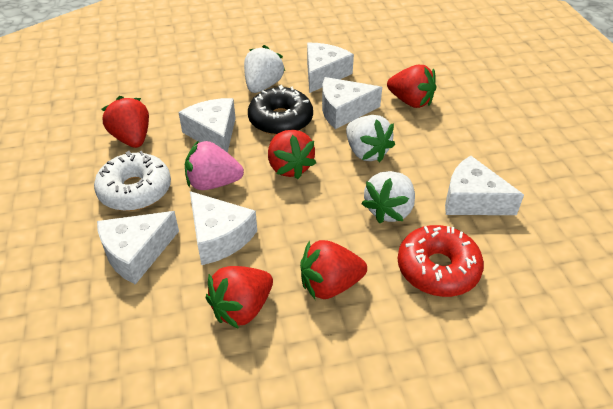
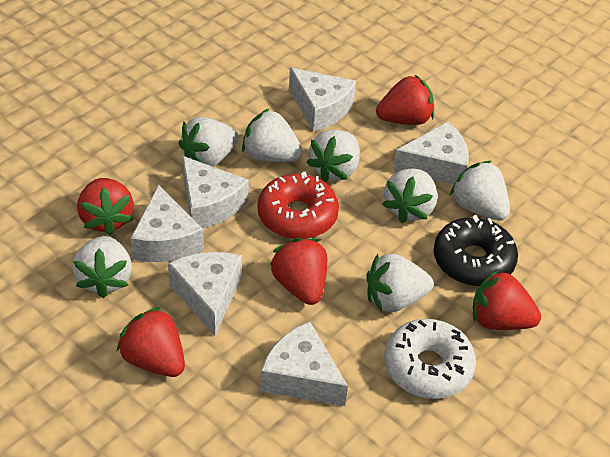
pink strawberry: [185,140,244,190] = 1 -> none = 0
white strawberry: [244,45,285,93] [346,115,395,162] [362,171,415,223] = 3 -> [72,236,132,298] [178,117,238,167] [242,109,303,162] [306,130,360,182] [366,254,434,312] [382,168,437,223] [450,161,510,221] = 7

